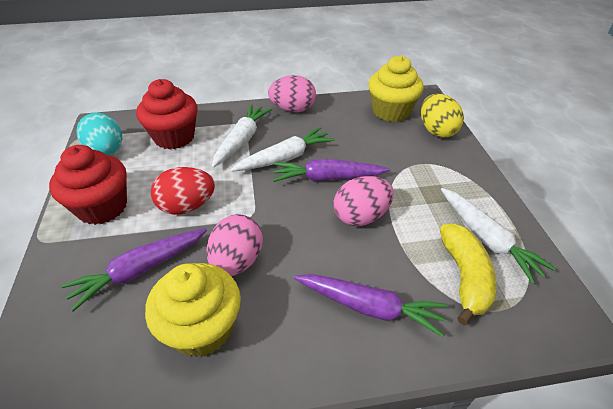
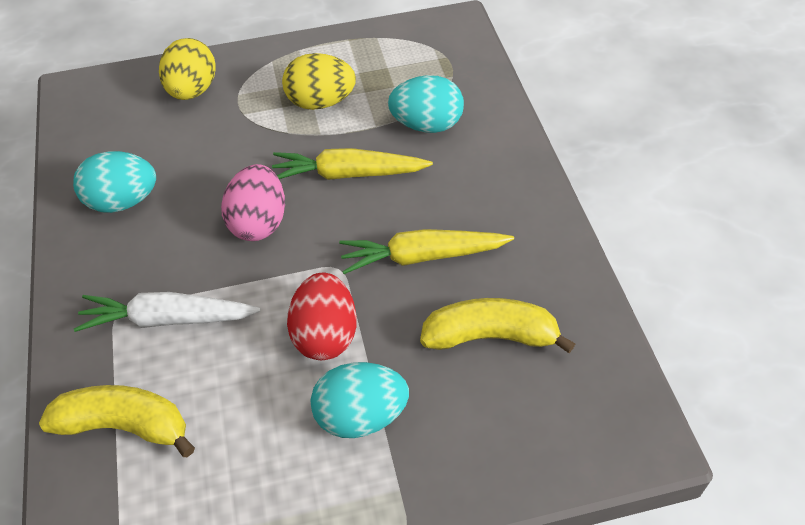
pink egg: [206,214,263,276] [268,75,316,112] [334,176,394,226] = 3 -> [221,164,285,241] = 1
purple carrot: [61,228,207,312] [273,159,390,182] [294,274,448,337] = 3 -> none = 0
red cupcake: [49,145,127,225] [136,79,197,149] = 2 -> none = 0
turquoise egg: [76,113,122,155] = 1 -> [73,151,156,213] [311,362,409,438] [388,75,464,133] = 3
white carrot: [212,104,272,168] [231,127,334,172] [441,188,556,284] = 3 -> [74,292,261,332] = 1
yellow banana: [440,224,496,325] = 1 -> [39,385,195,457] [420,298,575,353] = 2
yellow carrot: none = 0 -> [272,148,433,180] [339,229,514,274] = 2
yellow cupcake: [145,263,241,357] [368,55,424,122] = 2 -> none = 0
yellow egg: [421,94,464,138] = 1 -> [159,38,216,100] [282,53,356,110] = 2

